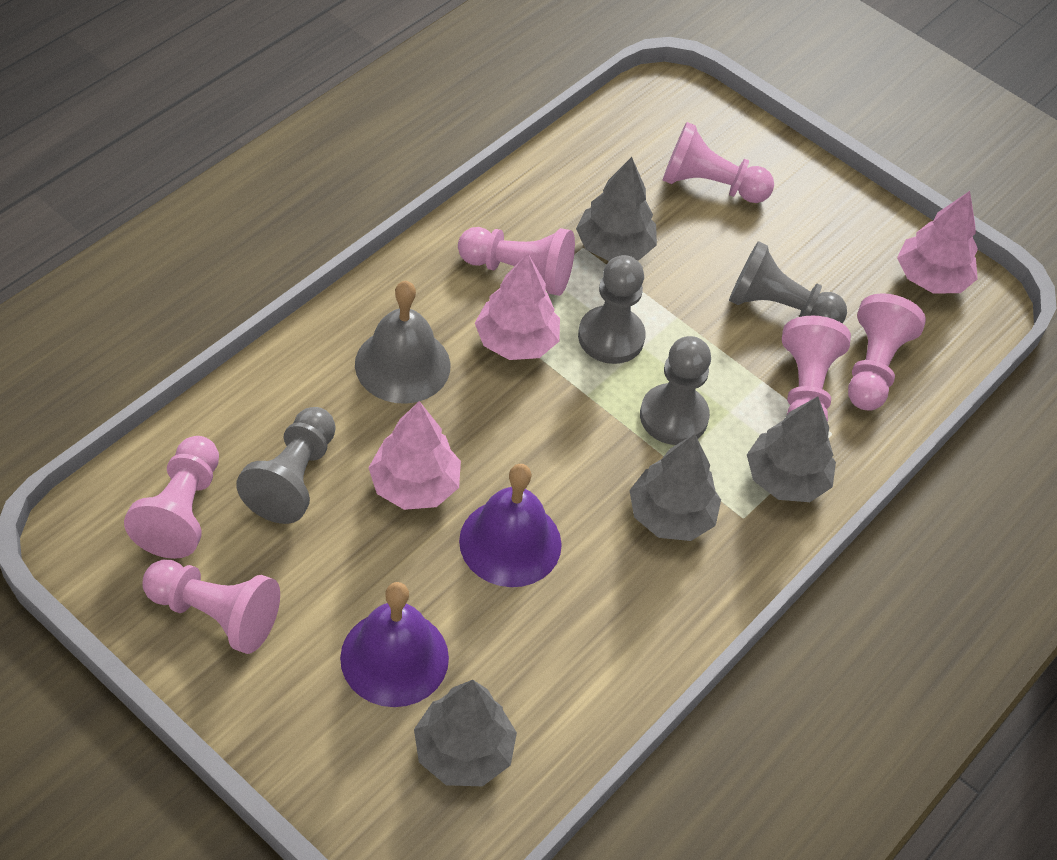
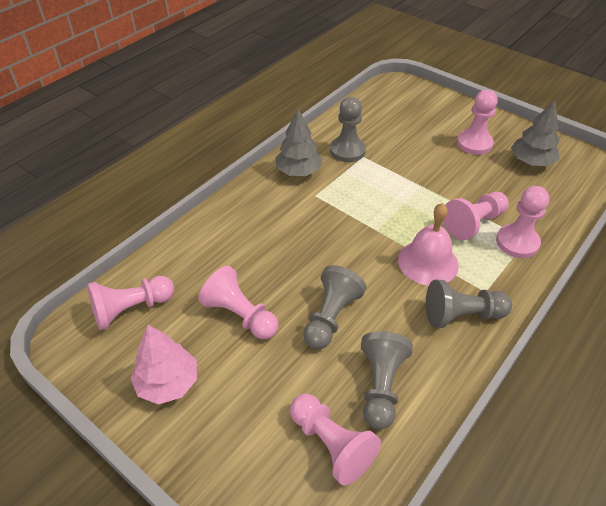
grey bell: [355,281,450,404] = 1 -> none = 0
grey tree: [414,680,517,786] [576,157,657,261] [629,434,721,541] [747,396,836,502] = 4 -> [275,109,323,176] [511,100,560,166] = 2
pink bell: none = 0 -> [398,203,459,286] = 1
pink tree: [368,401,461,510] [475,253,560,360] [897,191,978,293] = 3 -> [131,325,197,404] = 1
purple bell: [340,582,449,707] [459,464,562,587] = 2 -> none = 0

